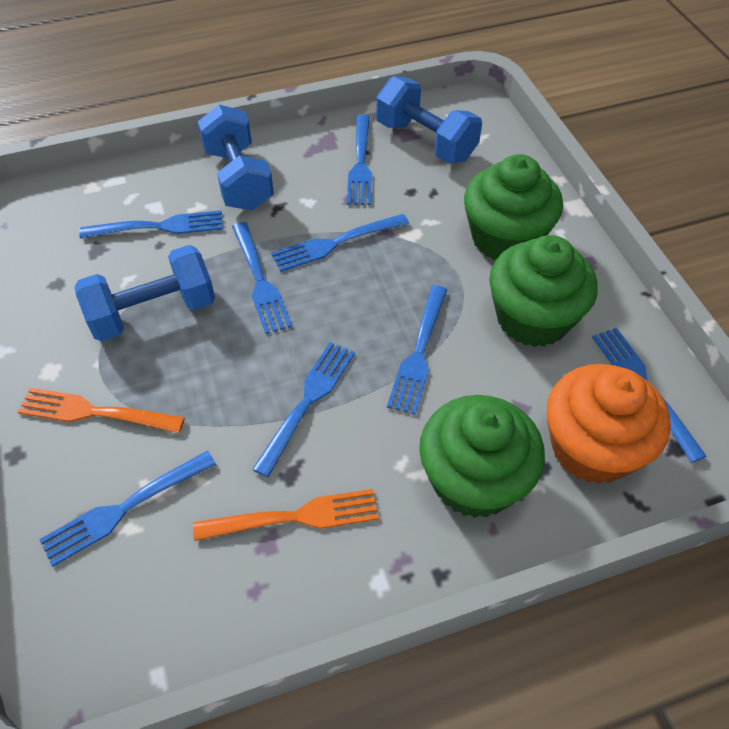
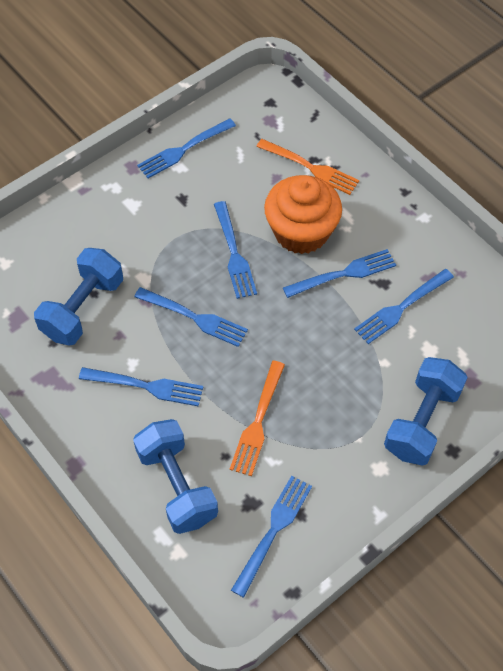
blue fork: [39,451,216,567] [79,210,223,239] [232,222,292,334] [252,342,355,477] [271,214,409,272] [347,115,372,205] [387,285,447,415] [592,328,707,463] = 8 -> [79,367,203,406] [134,287,248,347] [137,118,236,178] [214,201,257,299] [231,476,312,598] [283,249,396,298] [354,269,454,344] = 7
green cupcake: [419,395,545,518] [464,154,563,260] [489,235,598,347] = 3 -> none = 0

